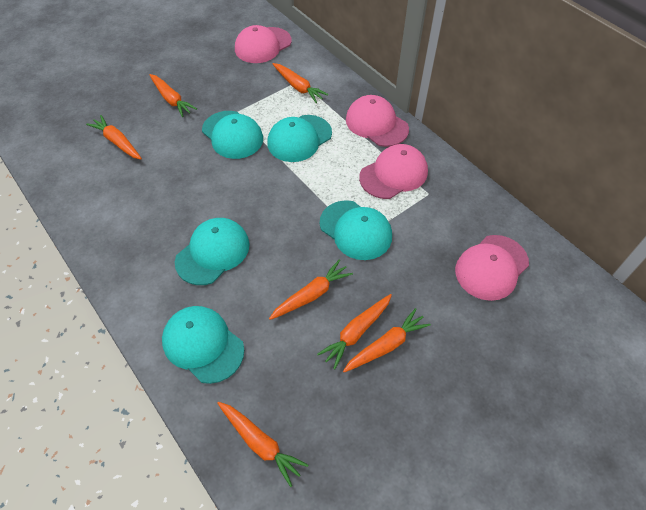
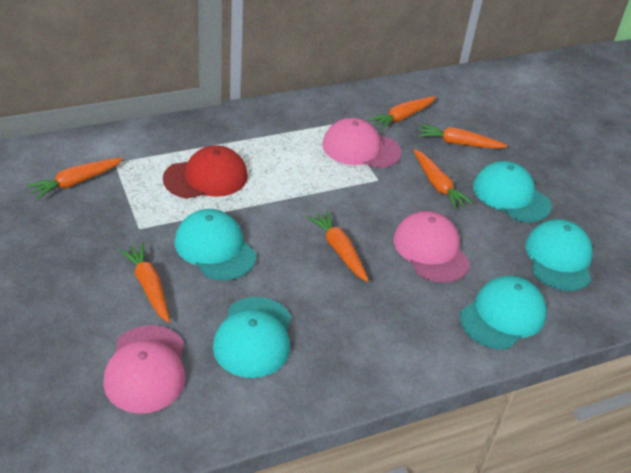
orange carrot: [86,115,142,160] [149,74,197,117] [217,402,308,487] [269,260,353,320] [273,63,328,103] [317,294,392,370] [343,308,431,372] = 7 -> [27,158,123,199] [119,243,170,323] [307,211,369,282] [368,96,436,130] [413,149,473,209] [418,124,507,149] = 6
pink cap: [235,25,292,63] [346,95,409,147] [359,144,428,199] [455,235,529,301] = 4 -> [103,325,186,414] [322,118,401,168] [393,211,470,283] = 3
red cap: none = 0 -> [163,145,248,199] = 1

